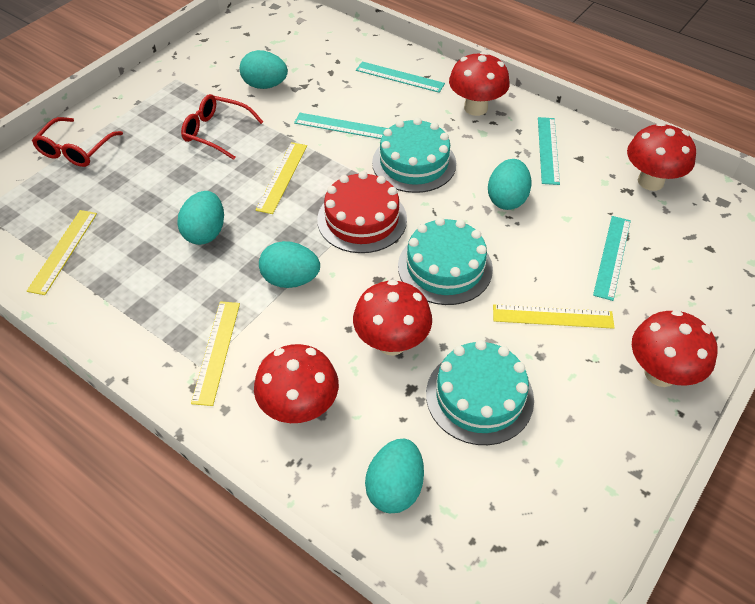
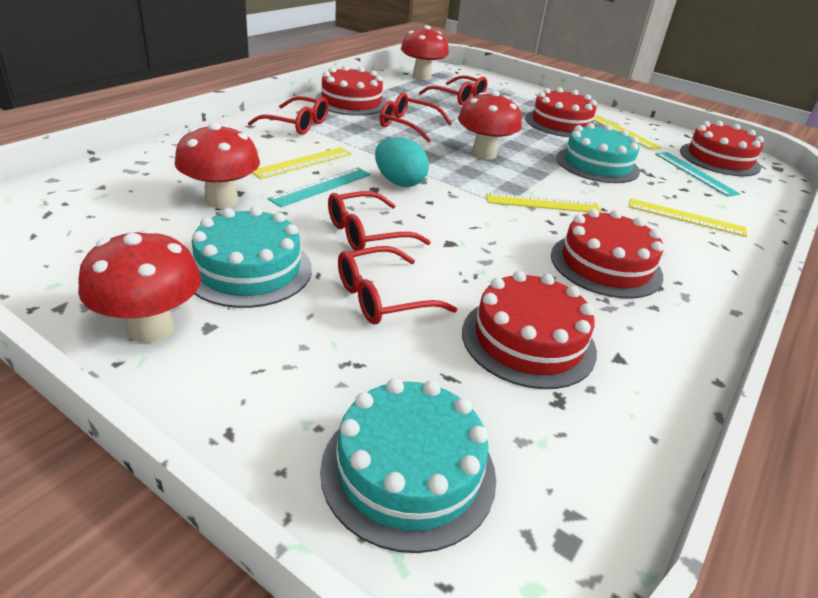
red cake: [317,171,407,253] = 1 -> [315,65,387,116] [462,271,597,389] [525,87,597,137] [551,209,663,299] [680,121,764,176] = 5
red glasses: [32,117,123,167] [181,94,263,160] = 2 -> [248,96,329,135] [328,191,431,251] [338,246,457,324] [380,92,452,143] [419,75,487,105] = 5
red mushroom: [254,344,339,423] [353,279,432,356] [449,52,510,116] [627,122,696,191] [632,310,717,387] = 5 -> [78,228,201,343] [175,122,260,208] [401,25,449,80] [458,90,522,159] = 4
turquoise egg: [177,191,224,245] [240,50,288,89] [259,241,320,288] [365,439,424,513] [488,159,531,210] = 5 -> [375,137,429,187] = 1
turquoise ruler: [294,113,388,139] [356,61,445,93] [538,117,560,185] [593,216,631,301] = 4 -> [268,167,371,207] [655,152,740,197] = 2

